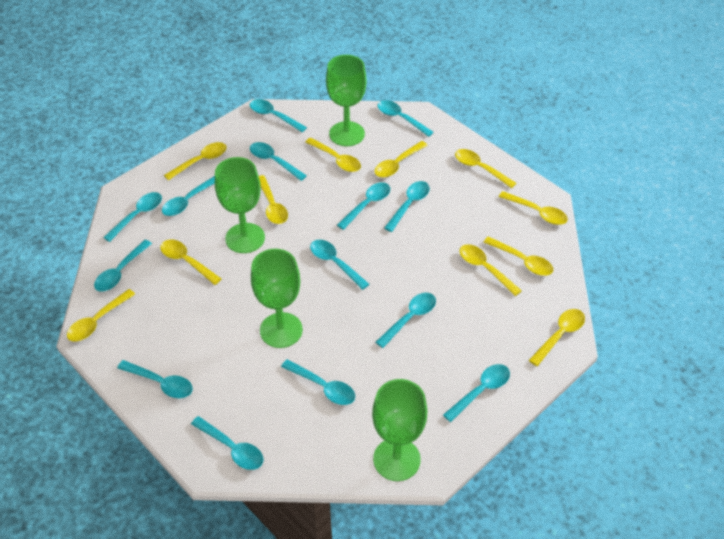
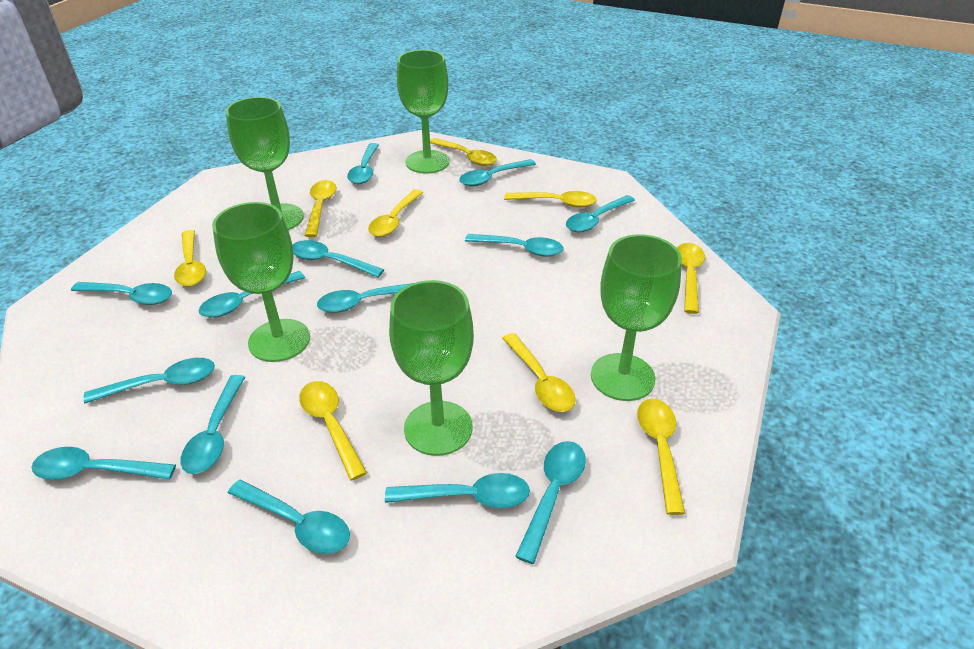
green goblet: [215,157,265,253] [251,249,303,348] [326,55,367,146] [372,379,427,481] = 4 -> [212,202,310,362] [226,97,304,230] [389,280,474,456] [397,50,450,174] [591,234,682,401] = 5
yellow spoon: [67,289,135,342] [160,239,221,285] [164,142,227,180] [259,175,288,224] [305,138,361,172] [374,141,428,178] [455,149,517,188] [459,244,522,296] [484,236,553,276] [499,191,568,225] [529,309,585,366] = 11 -> [174,230,206,287] [299,381,367,481] [304,180,337,237] [368,189,423,237] [430,138,497,166] [502,333,576,412] [504,191,597,208] [637,398,685,515] [677,243,705,314] = 9

